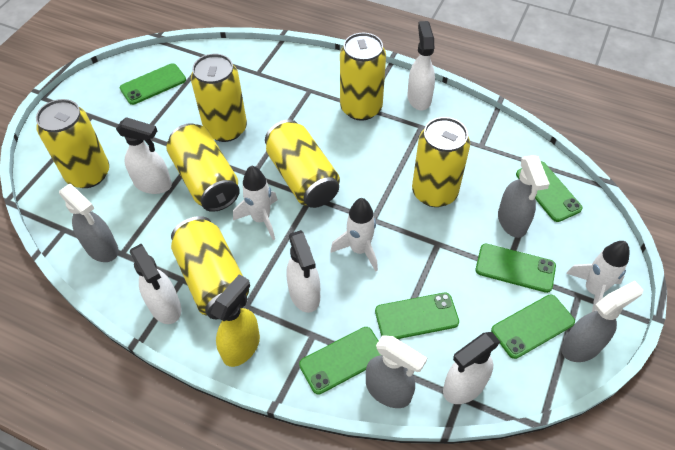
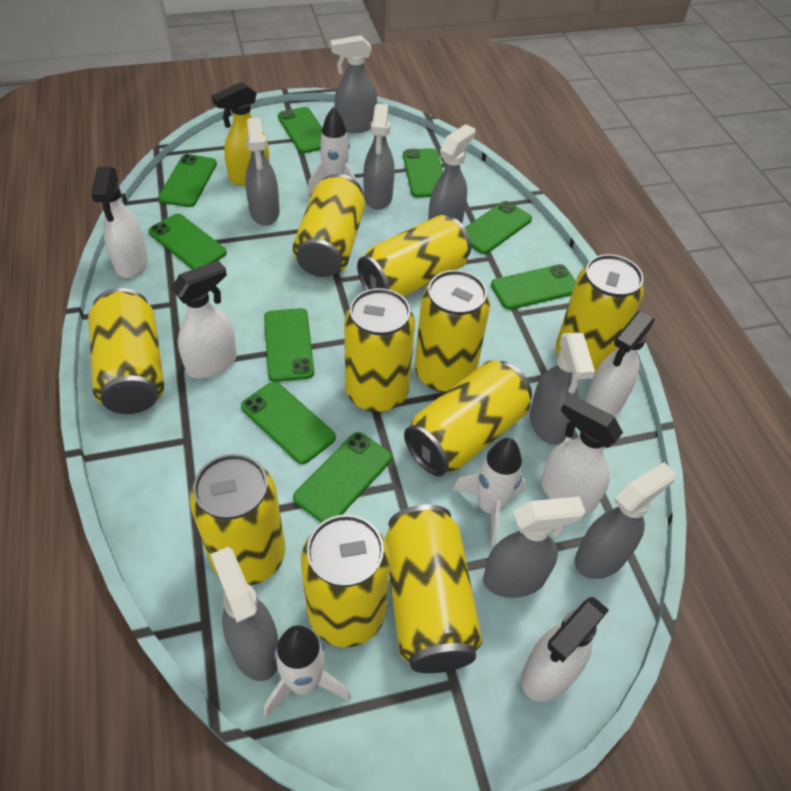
green phone: [120,63,186,105] [299,327,381,395] [375,293,459,339] [476,244,556,293] [491,295,575,359] [516,161,583,222] = 6 -> [148,214,227,270] [158,154,217,207] [241,381,336,464] [264,308,314,382] [278,107,322,153] [293,432,392,523] [403,148,443,198] [465,201,532,254] [491,264,576,310] = 9
grey spray bottle: [59,183,119,262] [366,335,427,408] [498,155,550,238] [561,281,643,362] = 4 -> [210,547,279,681] [245,118,280,226] [330,35,377,133] [363,104,394,210] [428,124,475,223] [483,496,585,598] [530,332,595,445] [575,462,677,579] = 8
yellow can: [36,99,109,188] [167,123,240,212] [171,216,249,319] [191,54,247,142] [265,119,340,208] [340,33,386,121] [412,117,470,207] = 7 -> [88,288,164,414] [190,454,285,585] [293,174,365,277] [301,514,390,647] [344,288,415,412] [357,215,471,297] [385,505,482,673] [404,361,532,476] [415,270,490,393] [556,254,644,374] = 10

